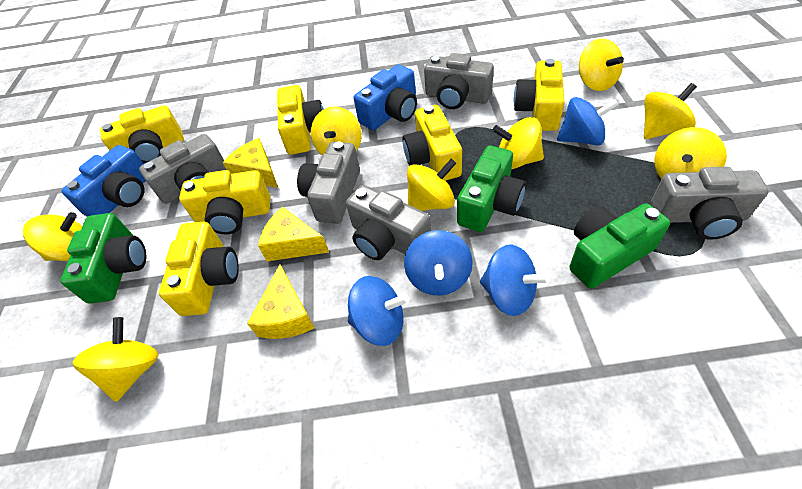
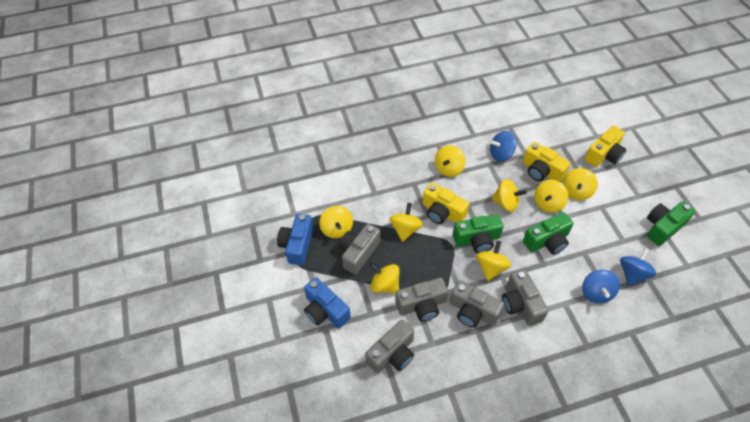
blue spinning top: [348,276,409,346] [404,230,473,295] [480,244,550,316] [557,97,619,145] = 4 -> [490,131,516,161] [582,269,620,303] [620,248,656,286] = 3
yellow camera: [100,105,184,164] [159,222,239,316] [179,170,271,234] [277,85,324,155] [402,105,462,180] [514,59,564,131] = 6 -> [423,183,469,224] [523,142,570,182] [584,126,626,167] = 3
yellow cheese: [223,138,278,188] [247,264,315,339] [258,207,329,261] = 3 -> none = 0

